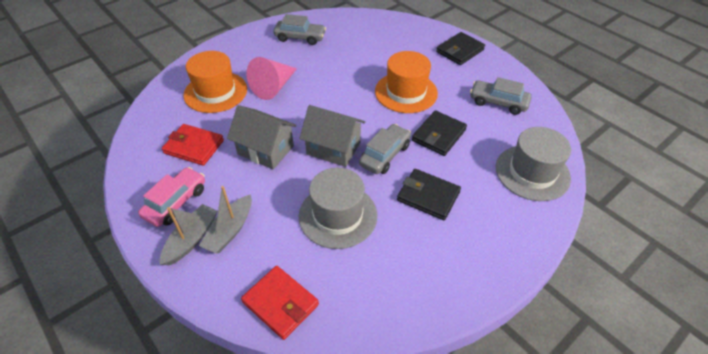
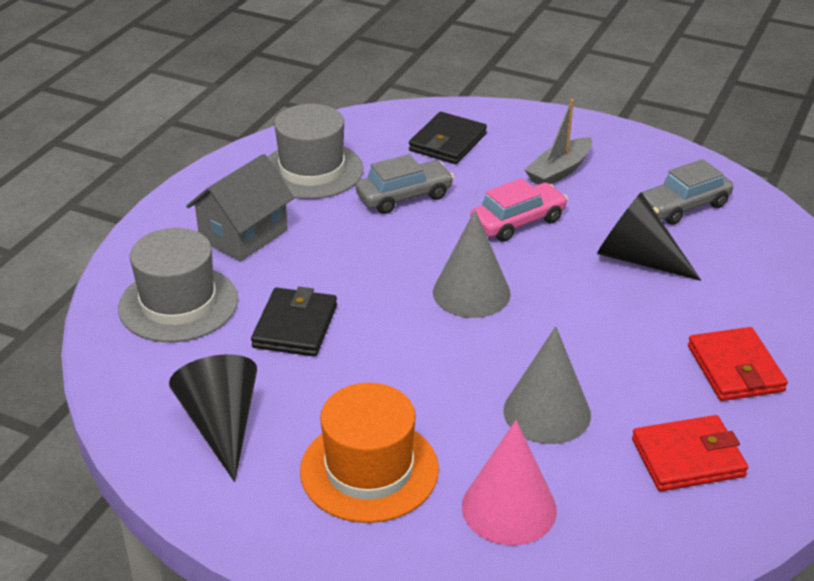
black cone: none = 0 -> [169,354,257,482] [597,192,701,281] = 2
black wallet: [397,169,461,220] [412,110,467,156] [436,32,485,65] = 3 -> [251,287,337,357] [409,112,487,164] = 2
grey boat: [160,204,218,266] [199,186,252,253] = 2 -> [525,99,592,185] = 1
grey car: [274,14,326,45] [359,124,411,174] [470,77,532,115] = 3 -> [356,154,454,214] [642,159,733,225] = 2
grey cone: none = 0 -> [433,210,511,318] [504,326,591,444] = 2
grey house: [227,105,297,170] [299,105,365,167] = 2 -> [186,154,294,262] = 1
orange hat: [183,51,247,113] [375,51,438,113] = 2 -> [300,383,439,523] = 1

